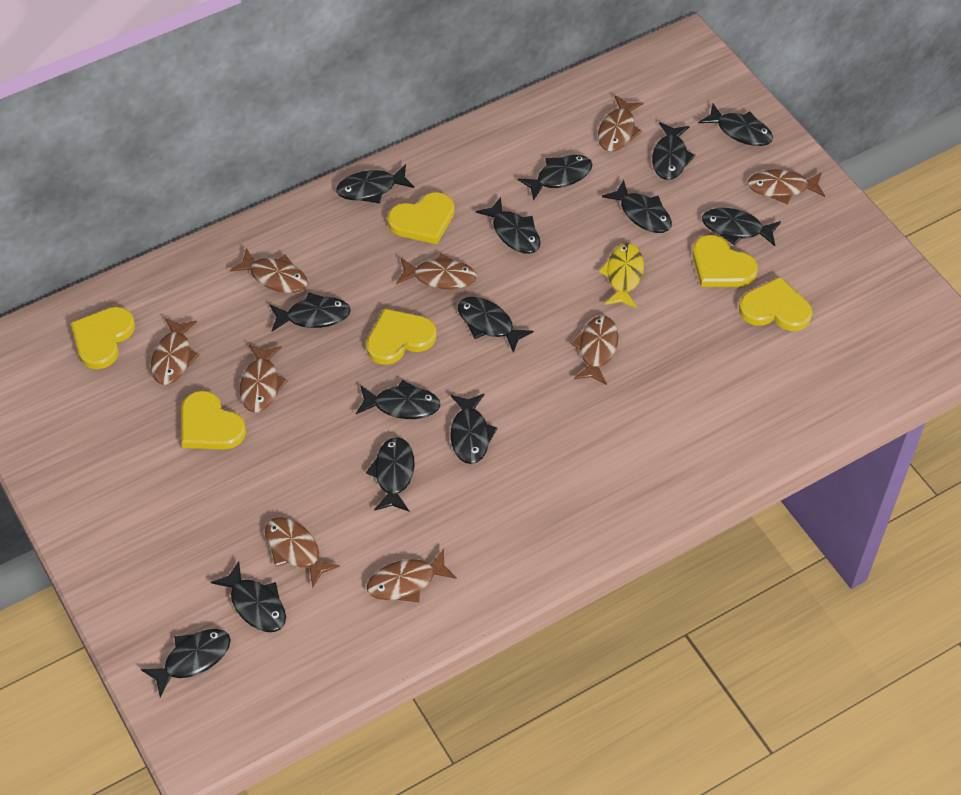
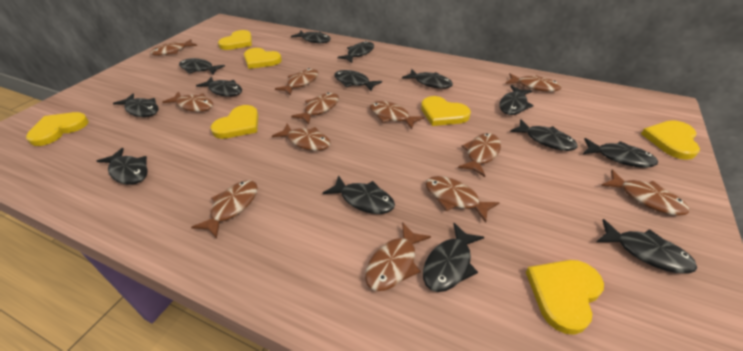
brown fish: [151,318,199,385] [230,248,308,293] [240,345,288,413] [265,517,340,588] [367,549,457,602] [396,254,477,289] [571,316,619,385] [598,95,644,152] [747,169,825,204] = 9 -> [150,39,197,56] [163,91,213,112] [191,180,258,239] [272,124,331,151] [275,68,319,96] [291,92,339,125] [365,222,431,291] [370,101,424,129] [425,176,499,223] [458,133,501,177] [506,73,562,92] [601,170,689,216] = 12
yellow fish: [599,243,644,308] = 1 -> none = 0
yellow heart: [71,307,135,369] [181,391,246,449] [366,308,437,365] [387,192,455,244] [692,235,758,287] [739,277,812,331] = 6 -> [26,112,89,146] [210,105,258,139] [218,30,252,50] [244,48,282,69] [421,96,471,126] [526,260,604,335] [641,120,700,160] = 7

